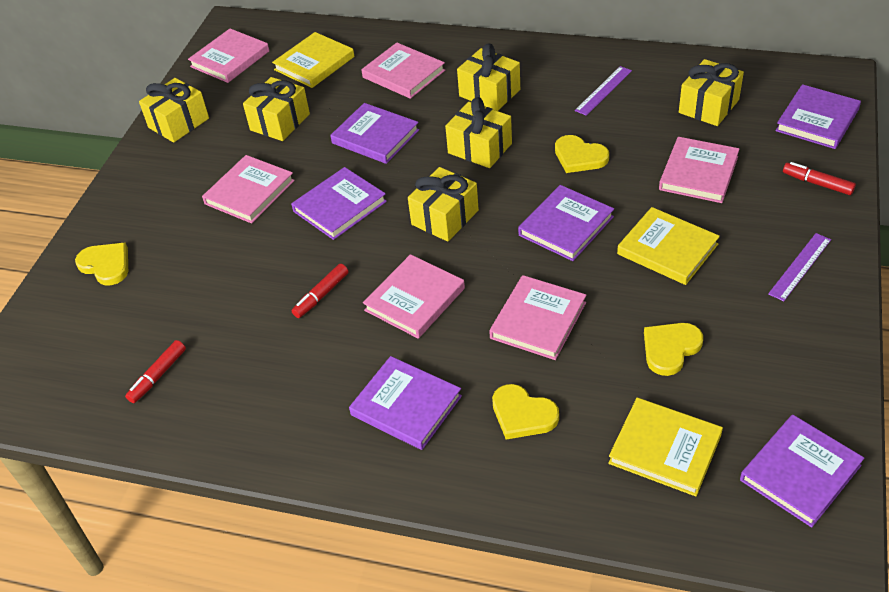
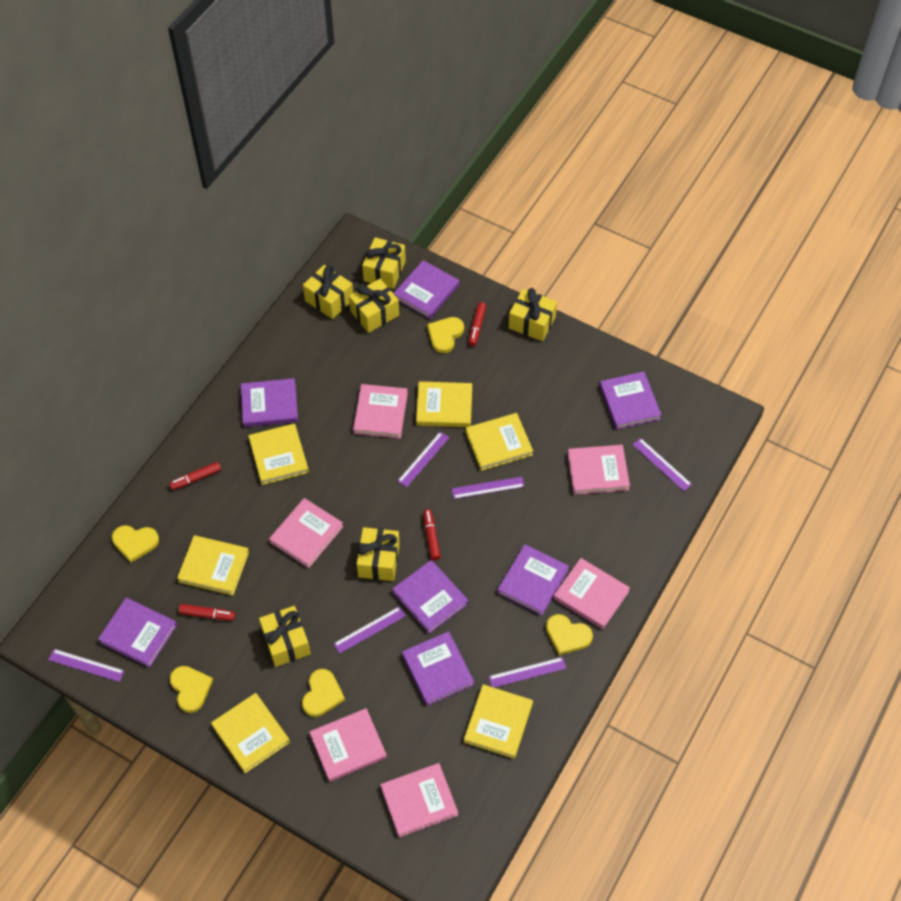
purple book: [291,167,387,240] [330,103,419,164] [349,356,462,450] [518,185,614,261] [740,415,864,527] [776,84,861,149] = 6 -> [98,598,177,668] [241,378,298,427] [392,560,468,634] [393,260,459,319] [402,631,474,706] [497,544,569,616] [599,371,661,430] = 7
purple ruler: [575,66,632,116] [768,233,831,301] = 2 -> [49,649,125,682] [334,607,405,653] [398,432,450,487] [451,477,525,499] [488,657,566,688] [633,438,692,491] = 6
red marker: [125,340,186,403] [292,264,349,318] [783,162,856,195] = 3 -> [169,462,221,490] [179,604,235,621] [423,509,441,560] [468,302,486,346] = 4
yellow book: [272,32,354,88] [608,398,723,497] [617,207,720,285] = 3 -> [177,535,249,596] [211,693,290,773] [248,424,309,485] [416,381,472,427] [464,684,533,759] [465,413,533,471] = 6
yellow heart: [75,243,128,285] [492,384,559,439] [555,135,609,173] [644,323,703,376] = 4 -> [112,525,159,563] [170,666,213,713] [302,669,345,717] [427,317,464,353] [546,614,593,655] = 5

